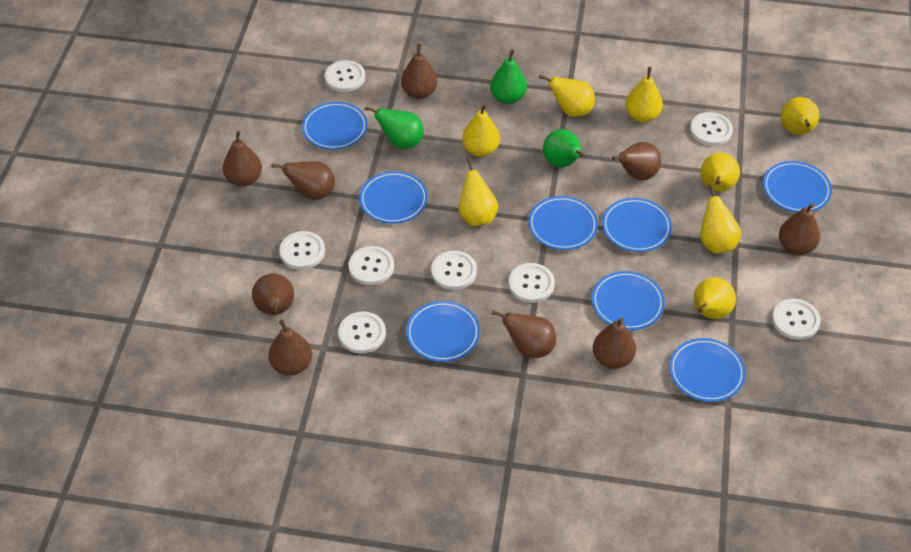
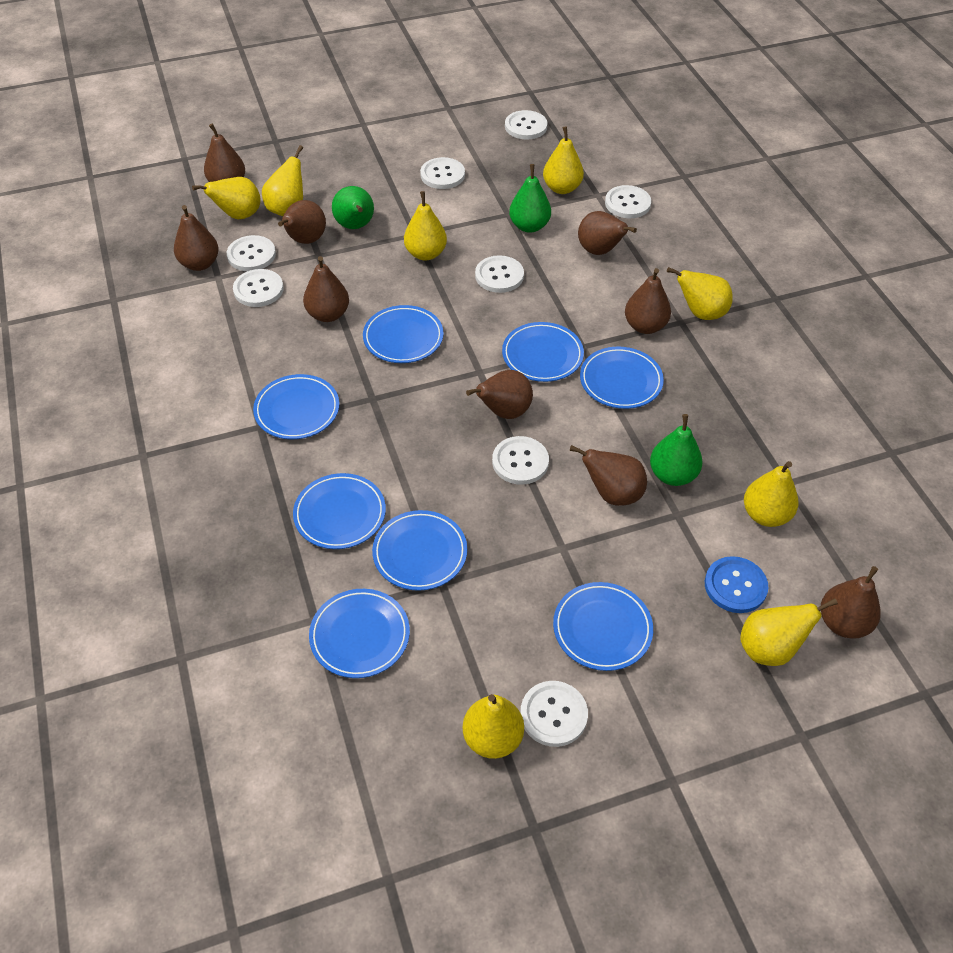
blue button: none = 0 -> [705,556,768,613] = 1

